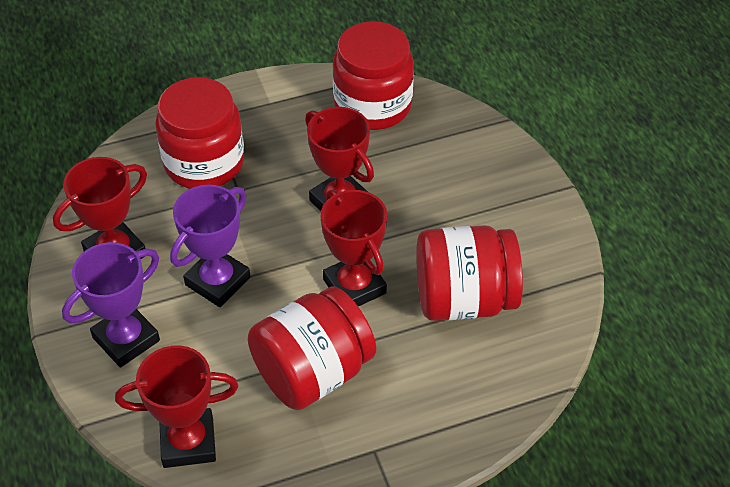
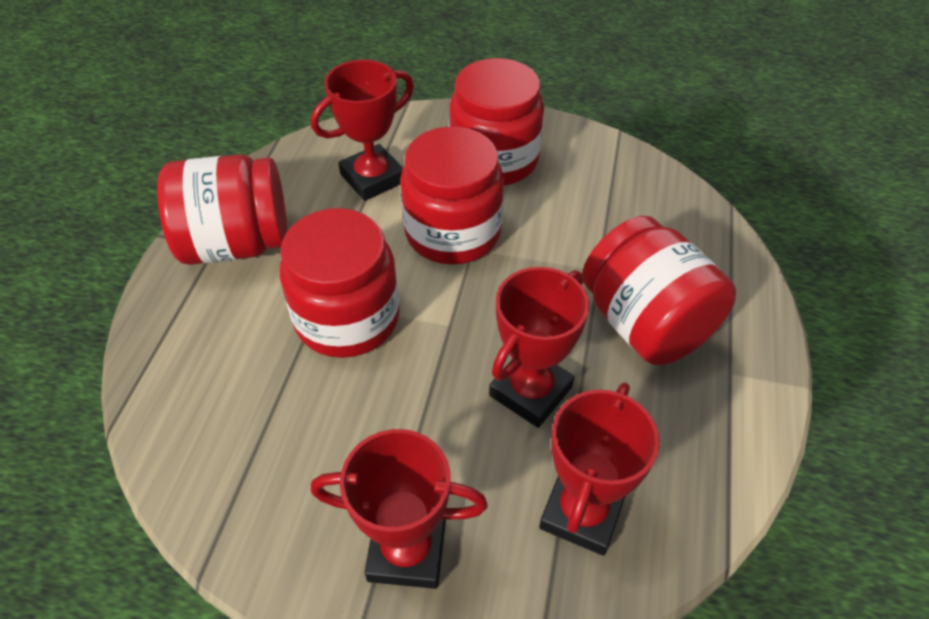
purple trophy: [62,242,160,368] [170,185,250,307] = 2 -> none = 0
red jar: [155,77,244,189] [248,286,376,410] [333,21,414,130] [416,225,523,321] = 4 -> [157,154,287,265] [280,208,400,358] [400,127,504,265] [449,58,544,186] [582,216,736,365] = 5

